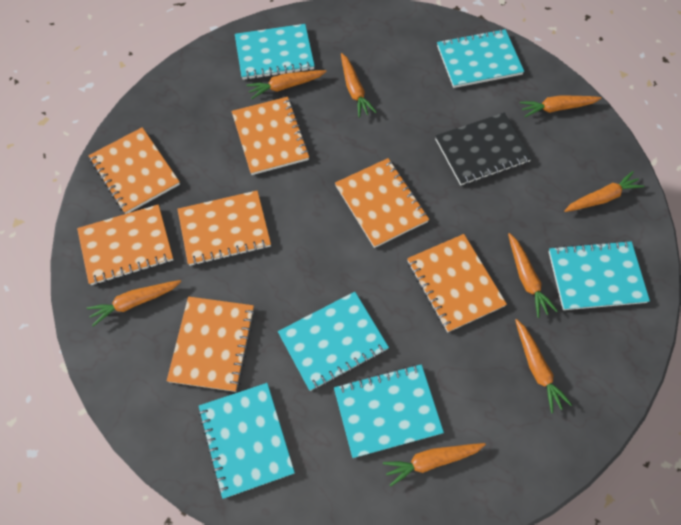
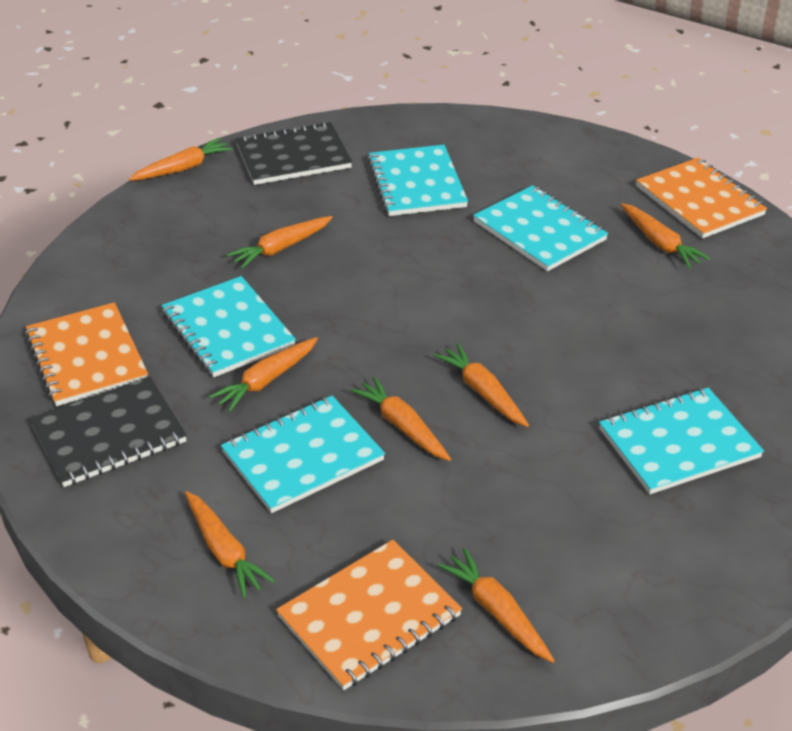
black notebook: [435,113,532,186] = 1 -> [30,376,187,487] [236,121,352,185] = 2
orange notebook: [77,204,174,285] [88,127,180,214] [167,296,255,392] [177,190,271,266] [231,97,310,175] [335,158,429,248] [407,234,507,333] = 7 -> [25,302,148,406] [276,540,462,690] [636,158,767,238] = 3
turquoise notebook: [198,383,295,499] [235,24,315,80] [278,292,389,391] [334,364,444,458] [437,29,524,88] [548,240,650,310] = 6 -> [161,276,296,377] [221,396,385,513] [368,145,468,216] [473,185,608,271] [599,388,764,494] = 5

